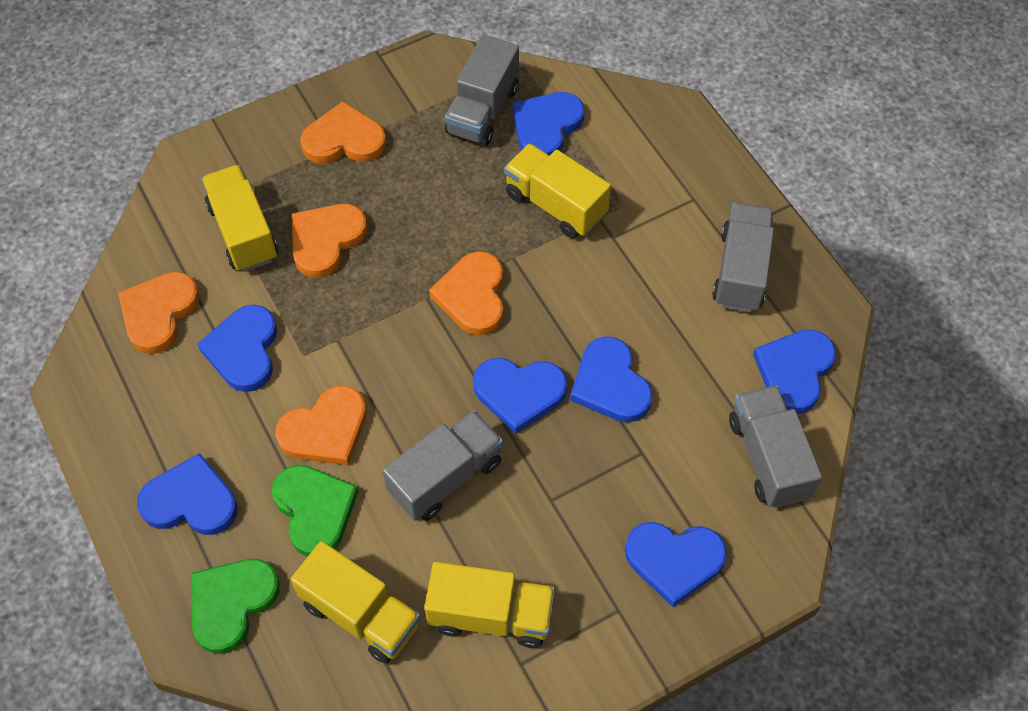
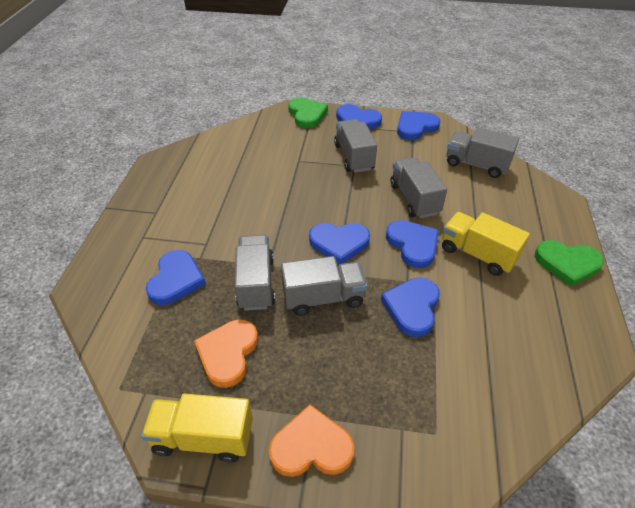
blue heart: [137,453,238,535] [197,305,277,392] [473,358,567,434] [513,92,584,156] [570,336,653,422] [625,522,727,607] [753,329,836,414] = 7 -> [146,250,206,305] [309,223,370,264] [336,104,382,129] [381,278,440,337] [386,220,439,268] [397,111,440,140] = 6
grey truck: [382,410,503,521] [445,35,519,146] [712,203,774,312] [729,385,822,508] = 4 -> [235,235,275,311] [281,256,368,316] [334,119,377,173] [391,157,447,218] [447,128,519,178] = 5
orange heart: [118,272,200,354] [275,386,367,465] [292,204,367,278] [300,101,386,164] [429,251,504,335] = 5 -> [194,319,258,388] [269,404,354,477] = 2
yellow truck: [202,165,278,272] [291,541,421,664] [424,562,555,648] [504,143,611,238] = 4 -> [141,393,253,463] [442,212,530,276] = 2

